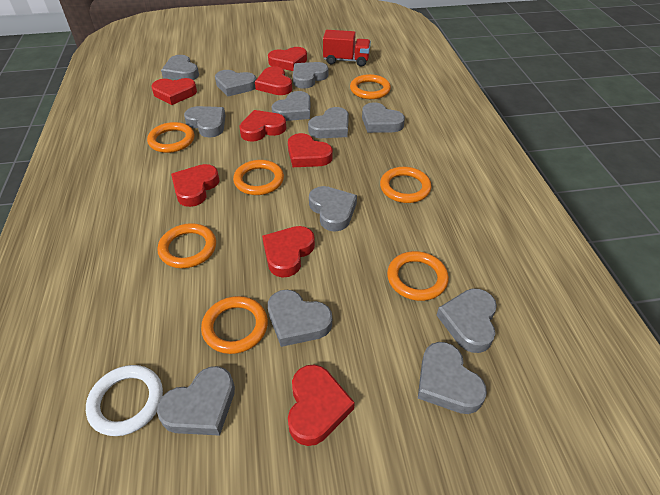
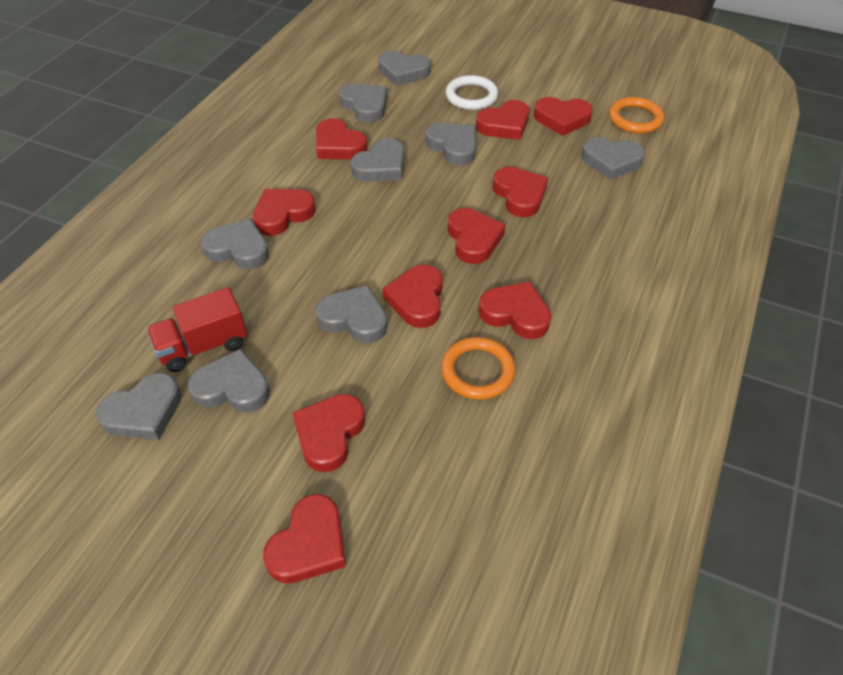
grey heart: [157,366,235,436] [161,55,199,80] [184,106,225,138] [215,70,256,97] [268,290,332,347] [272,91,310,121] [293,62,328,89] [308,107,349,138] [309,186,357,232] [362,102,405,133] [418,342,487,414] [436,288,497,353] = 12 -> [96,373,182,440] [187,349,270,413] [201,219,269,270] [315,285,387,343] [339,83,387,123] [350,138,404,182] [378,51,431,86] [426,122,476,165] [581,137,645,180] = 9
orange ring: [147,122,194,153] [157,223,216,268] [201,296,268,354] [233,160,284,195] [350,74,391,99] [380,167,432,203] [387,251,449,301] = 7 -> [441,337,516,400] [609,97,664,134] = 2
red heart: [151,78,197,105] [171,164,219,207] [239,110,286,142] [255,66,292,95] [262,226,315,277] [268,47,307,71] [288,133,333,167] [288,364,355,446] = 8 -> [253,189,316,236] [263,494,346,584] [293,394,365,472] [316,118,368,160] [382,264,443,328] [448,208,506,264] [476,100,530,140] [478,281,551,339] [492,167,548,217] [534,97,593,136] = 10

